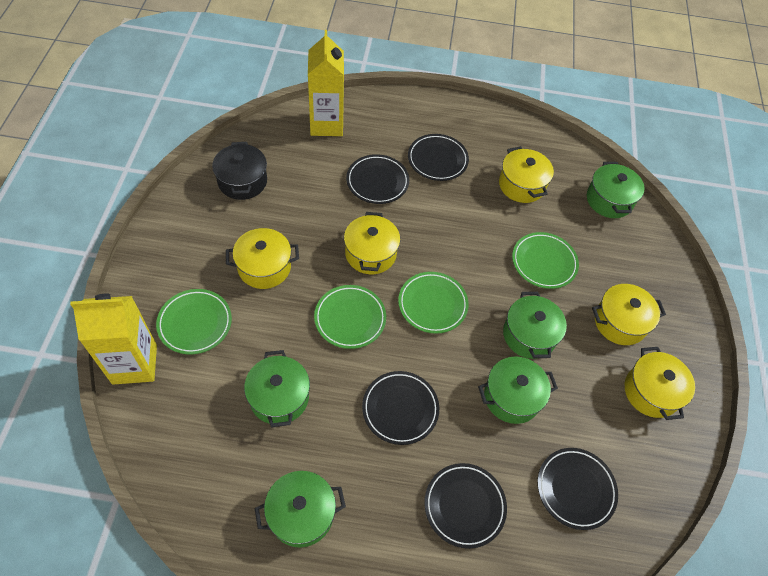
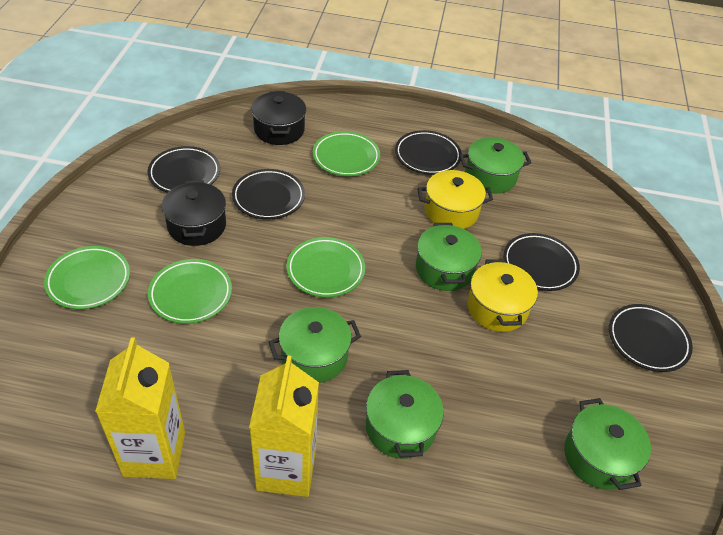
black pot: [212,142,267,200] = 1 -> [161,180,226,246] [251,91,306,145] = 2
yellow pot: [226,228,299,289] [344,212,400,274] [499,146,554,203] [592,284,666,345] [625,347,695,420] = 5 -> [417,170,493,229] [467,259,538,332] = 2

